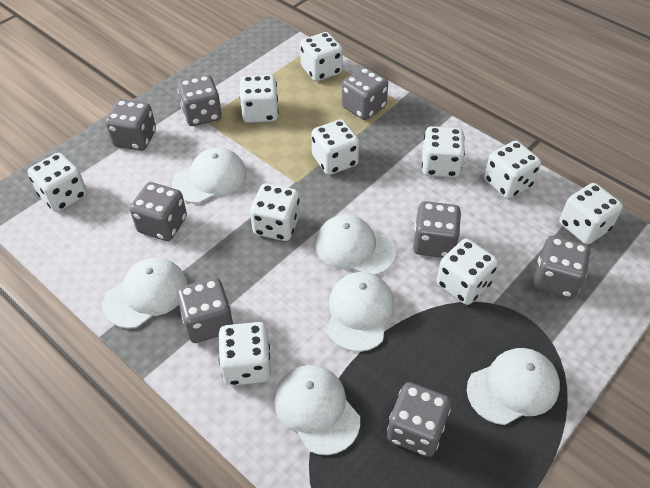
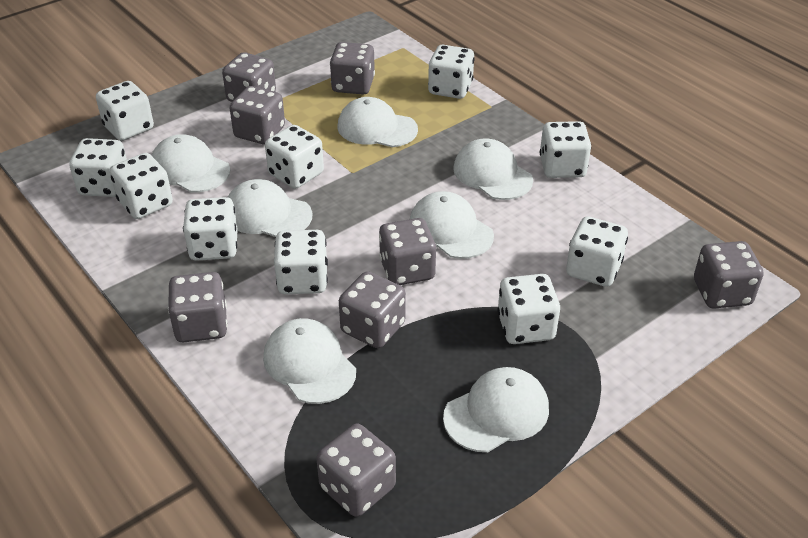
white cap: [102,258,188,329] [172,147,247,203] [274,365,360,455] [315,215,396,275] [327,272,394,352] [467,348,560,425] = 6 -> [151,134,230,192] [228,179,312,237] [263,318,356,404] [338,97,418,147] [410,191,494,259] [443,367,549,452] [453,139,533,200] = 7

